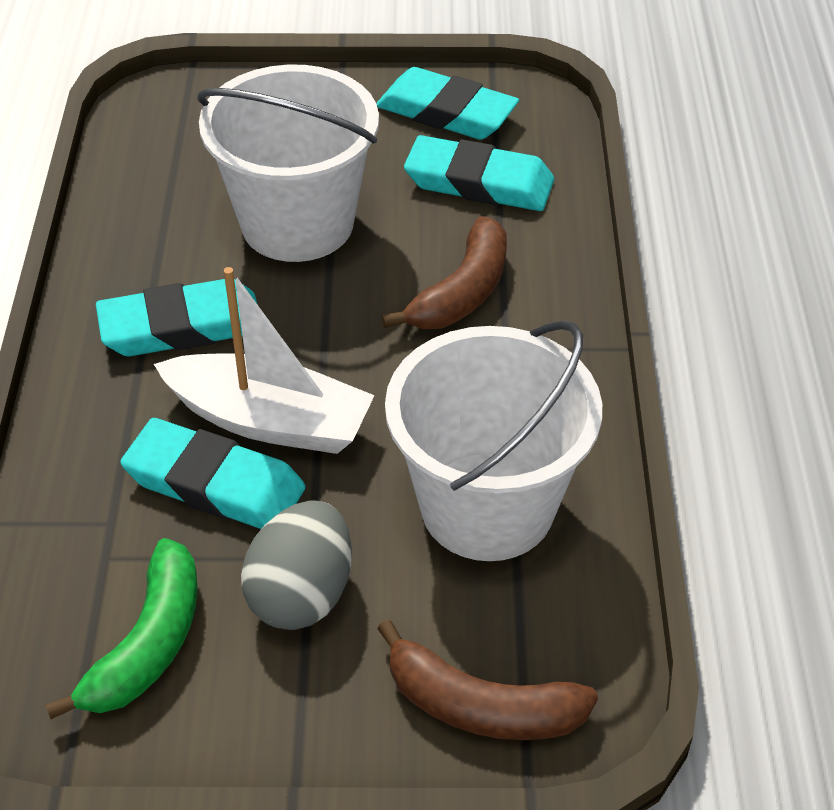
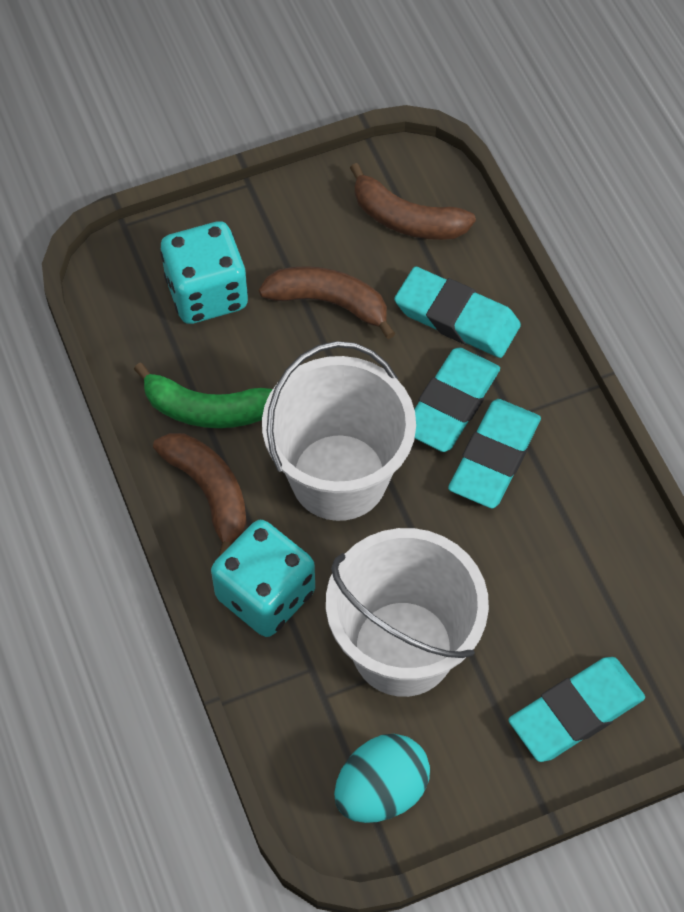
brown banana: [377,620,598,740] [382,216,507,329] = 2 -> [153,433,247,557] [259,266,395,339] [350,163,476,240] = 3
grey egg: [241,500,352,630] = 1 -> none = 0
turquoise dice: none = 0 -> [160,221,248,324] [211,520,315,637] = 2
turquoise egg: none = 0 -> [334,734,430,823] = 1
white boat: [154,267,375,454] = 1 -> none = 0

